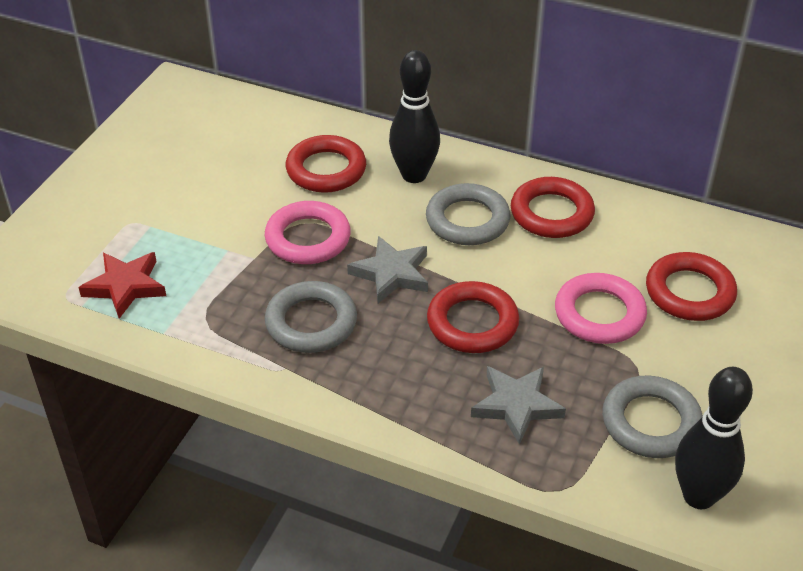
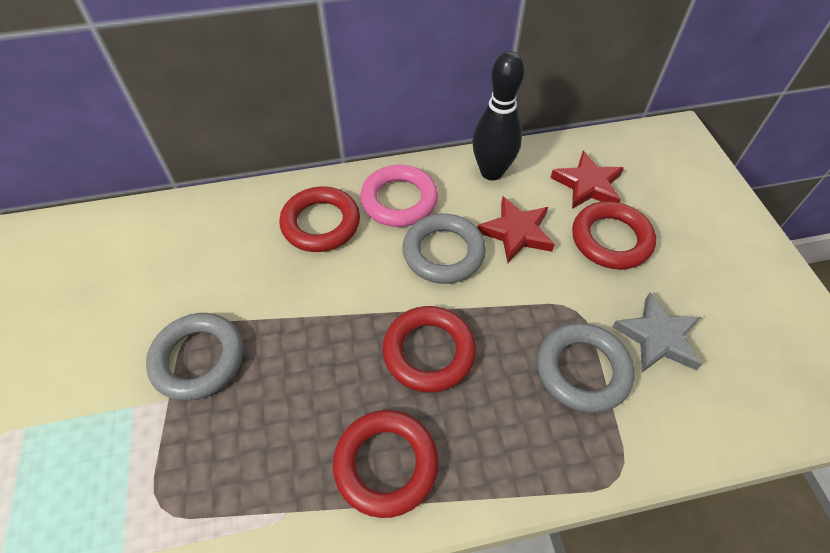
black bowling pin: [389,50,440,183] [675,367,753,509] = 2 -> [472,51,525,181] = 1
grey star: [347,236,428,303] [471,366,566,445] = 2 -> [612,293,702,372] = 1
pink ring: [265,201,351,264] [555,273,647,344] = 2 -> [360,165,438,227] = 1
red star: [78,252,166,319] = 1 -> [477,197,555,263] [551,151,624,209] = 2

